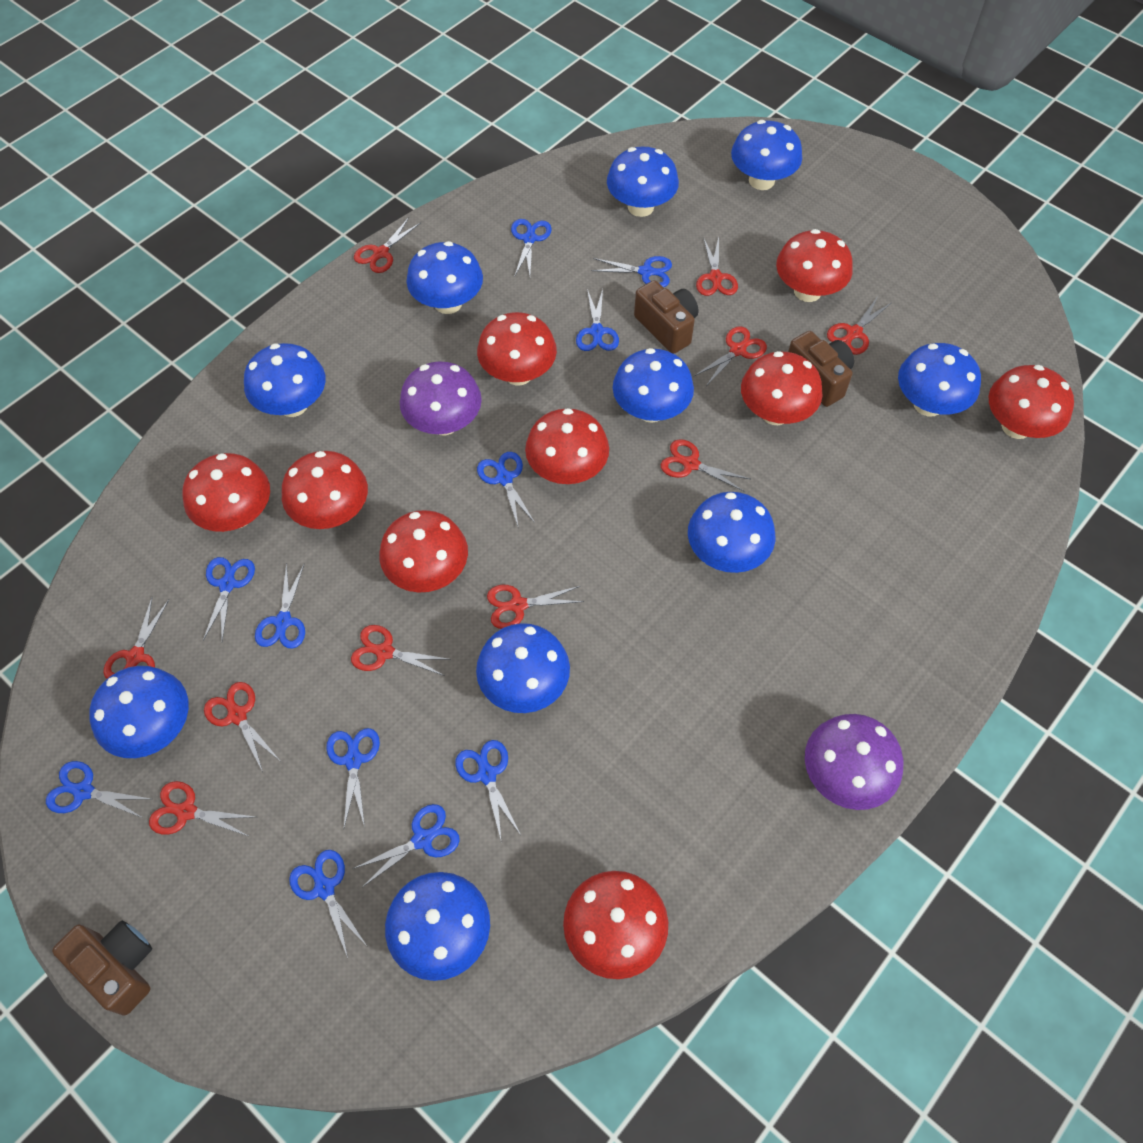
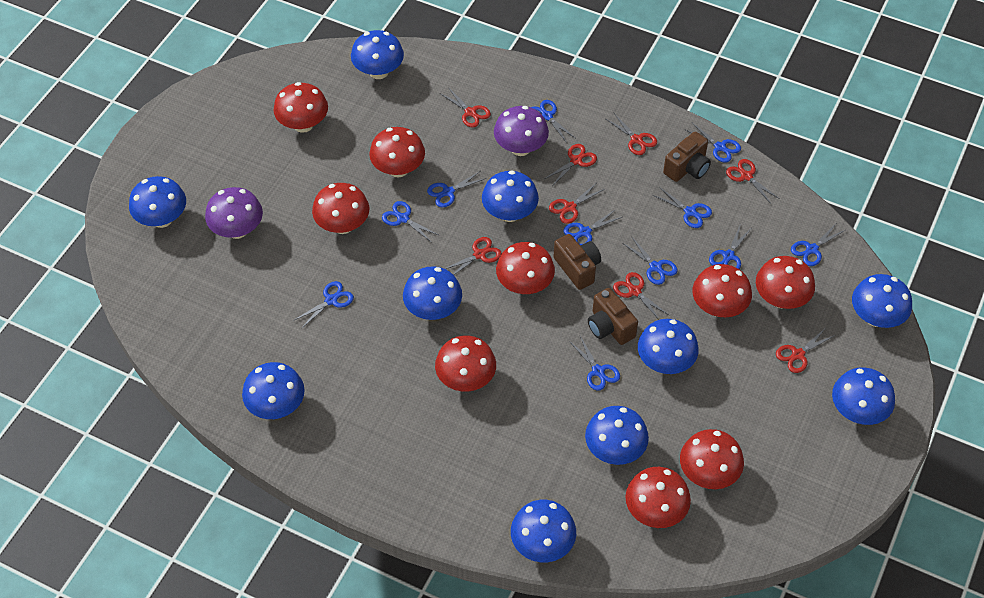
red scissors: [104,598,169,679] [149,781,255,837] [204,682,279,772] [351,625,451,676] [354,217,421,273] [487,585,584,629] [661,439,750,492] [694,326,767,386] [696,237,738,296] [827,296,891,355] = 10 -> [440,87,491,127] [444,237,502,275] [544,144,597,185] [549,183,605,224] [606,113,657,155] [613,272,670,320] [726,159,780,204] [776,329,835,373] = 8

